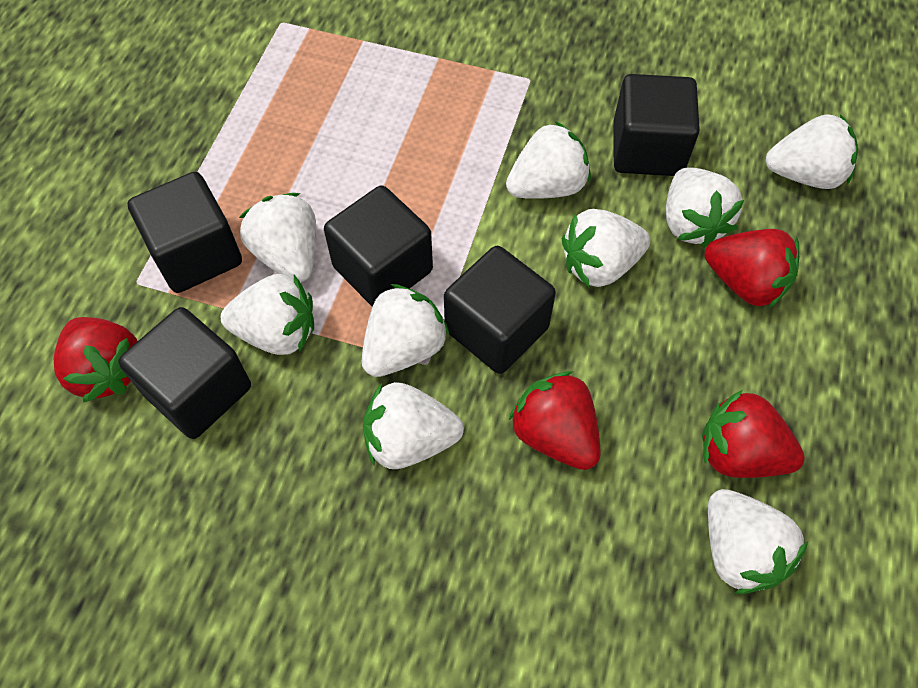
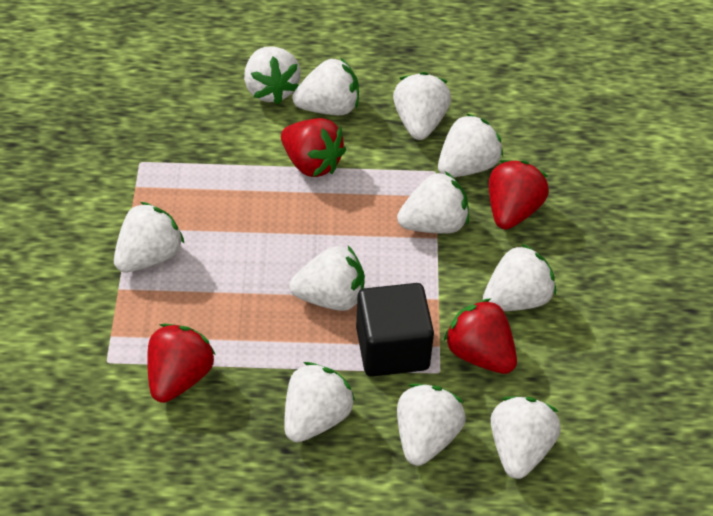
black cube: [118,307,251,439] [127,172,242,293] [324,185,433,307] [444,246,556,374] [613,74,700,176] = 5 -> [356,283,434,377] = 1
white strawberry: [221,274,314,355] [239,193,316,282] [362,284,449,377] [363,382,464,469] [506,121,591,199] [562,209,650,287] [666,168,744,248] [708,489,808,594] [766,114,858,189] = 9 -> [114,202,185,272] [244,46,301,104] [284,362,355,442] [289,246,365,311] [292,57,359,115] [393,72,451,140] [397,171,469,234] [397,384,466,466] [438,113,503,177] [483,244,556,311] [491,397,561,479] = 11

